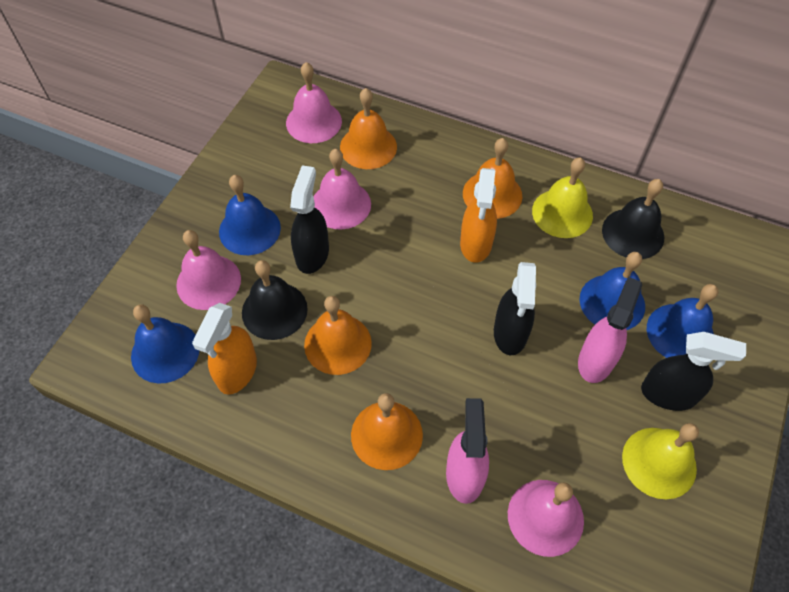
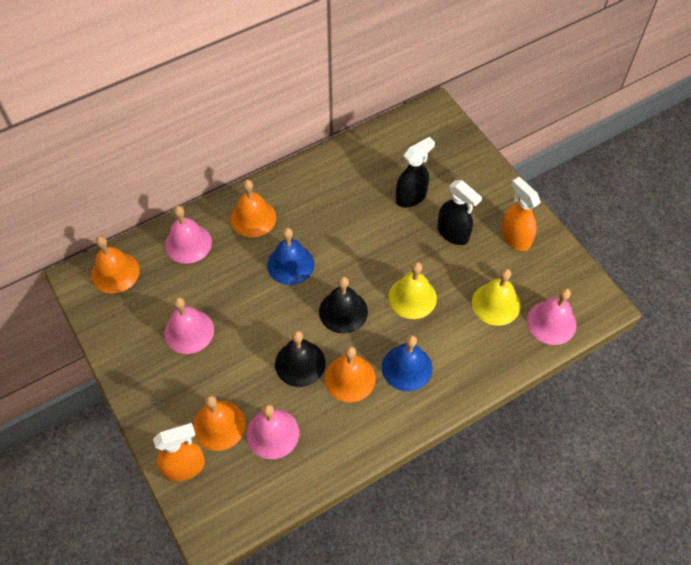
black spray bottle: [290,165,329,274] [494,262,536,355] [641,332,746,411] = 3 -> [396,137,435,208] [437,180,482,245] = 2
blue bell: [131,304,199,384] [219,175,281,255] [580,252,645,330] [647,284,718,358] = 4 -> [267,228,315,285] [382,335,433,392] = 2
pink spray bottle: [446,398,489,504] [578,277,642,383] = 2 -> none = 0

